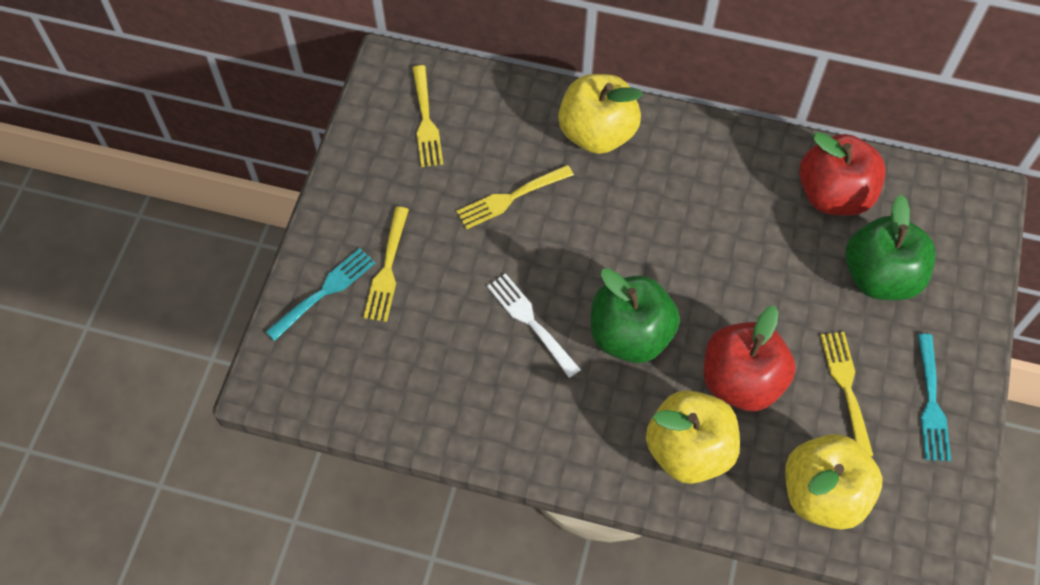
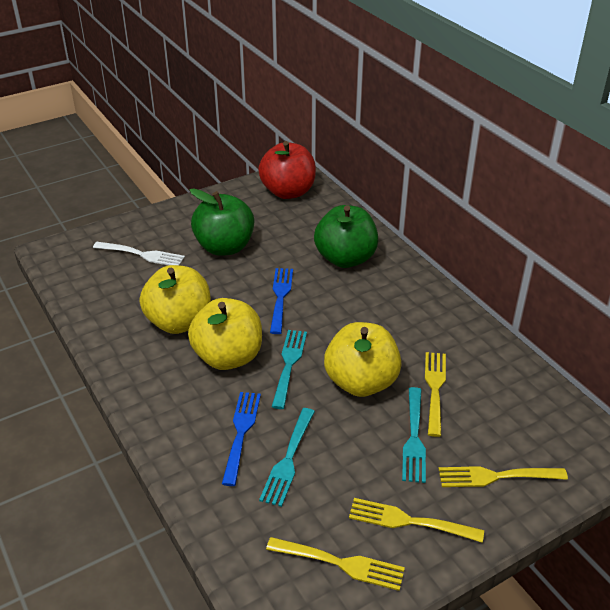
blue fork: none = 0 -> [222,392,261,486] [270,268,293,334] = 2
red apple: [704,305,796,411] [799,132,886,216] = 2 -> [258,141,316,199] = 1
turquoise fork: [266,248,375,341] [917,334,951,461] = 2 -> [259,408,315,507] [272,330,307,409] [402,387,426,483] = 3

